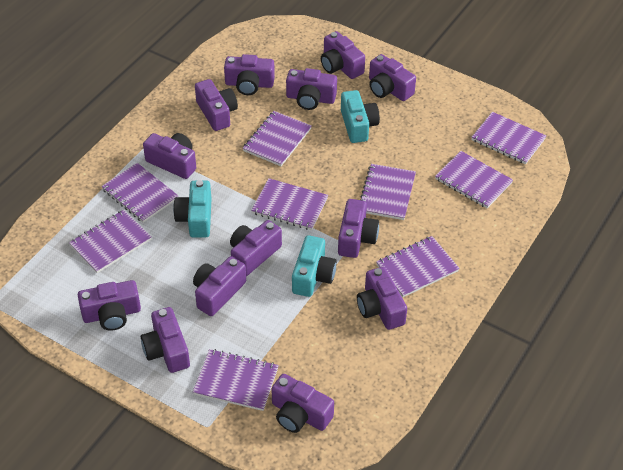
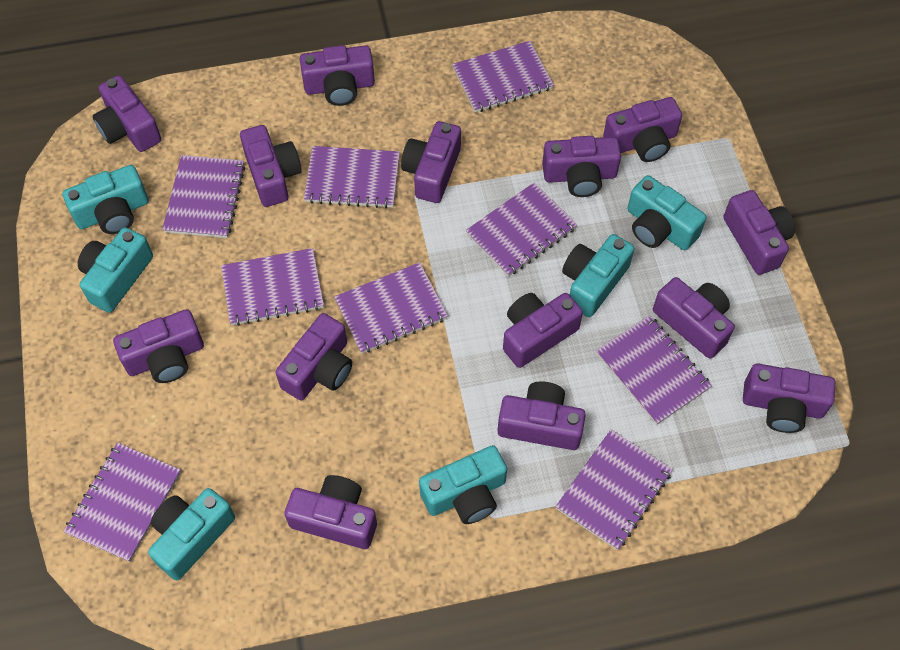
purple camera: [78,280,141,331] [141,307,190,373] [143,133,196,179] [193,256,246,316] [195,79,238,131] [224,54,275,95] [230,220,282,276] [271,374,334,433] [286,68,337,110] [321,31,365,79] [338,199,379,258] [357,267,407,330] [369,54,416,101] = 13 -> [93,75,161,152] [113,309,204,383] [240,125,302,207] [276,313,352,401] [284,475,377,549] [300,45,375,106] [401,121,461,203] [498,381,586,450] [503,293,583,368] [542,136,621,197] [603,97,682,162] [653,277,735,358] [723,190,795,275] [743,363,835,433] = 14
turquoise camera: [173,180,212,238] [292,235,337,297] [341,90,380,143] = 3 -> [62,165,149,234] [78,227,153,313] [148,488,235,580] [419,445,507,524] [562,234,634,317] [627,175,707,250] = 6

